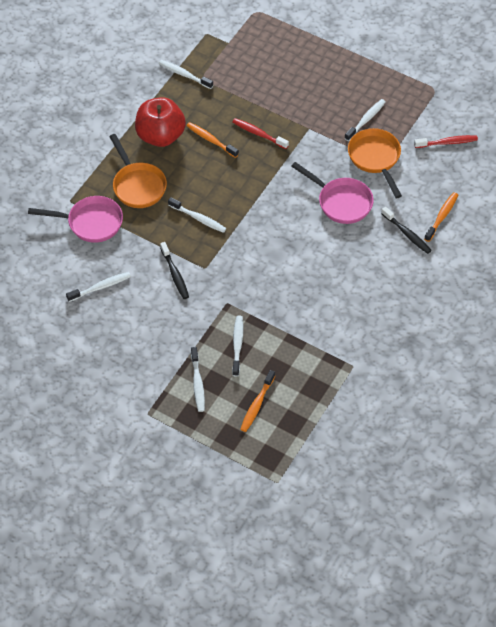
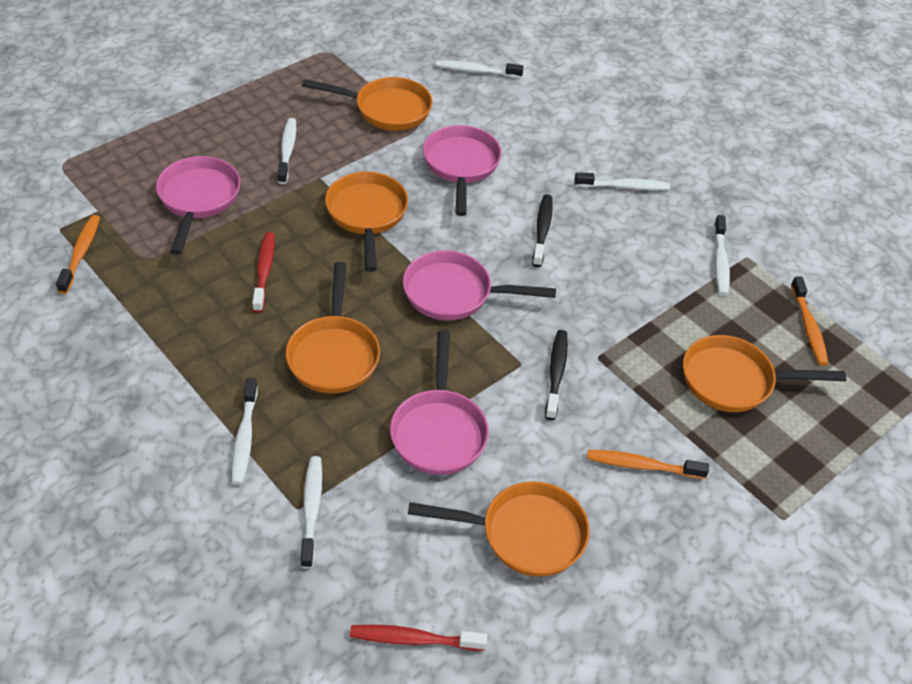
orange pan: [109,134,167,208] [348,128,402,198] = 2 -> [286,262,380,394] [302,77,432,131] [325,171,408,272] [408,481,590,577] [683,335,846,412] = 5
pink pan: [28,196,123,243] [291,162,374,224] = 2 -> [156,156,240,255] [390,331,489,475] [403,250,556,321] [423,125,502,216] = 4
red apple: [135,97,186,147] = 1 -> none = 0

